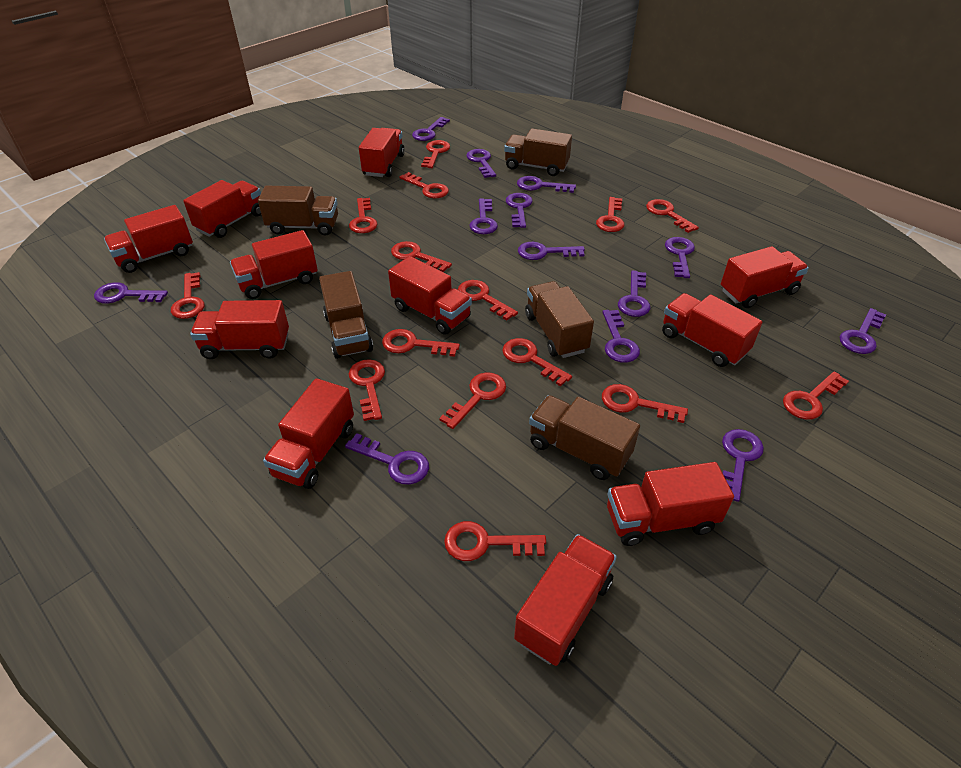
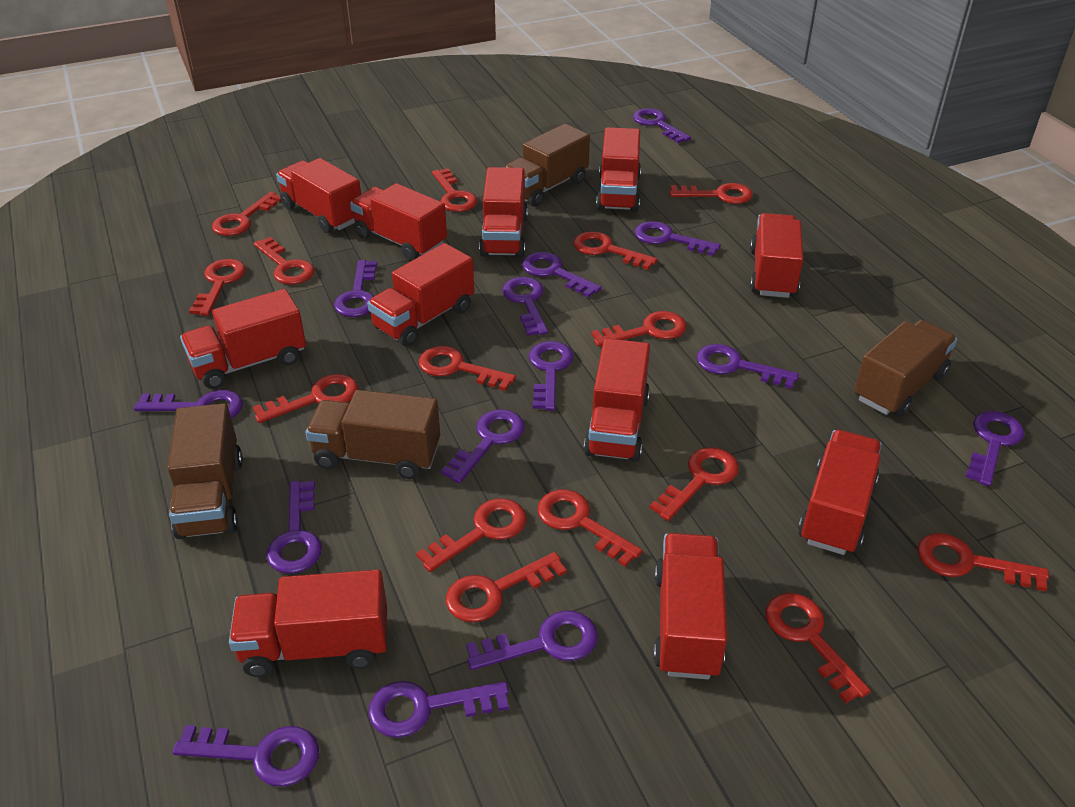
brown truck: [258,186,338,236] [319,271,373,359] [504,128,572,176] [525,281,594,358] [529,395,640,480] = 5 -> [167,403,243,539] [305,390,440,479] [505,124,590,207] [854,320,957,417] = 4
purple key: [94,282,168,304] [345,433,429,485] [412,117,450,141] [466,149,496,178] [470,198,498,234] [506,193,533,228] [517,176,576,193] [518,242,585,260] [602,310,640,363] [618,270,650,317] [665,237,695,278] [722,429,764,502] [840,308,886,354] = 13 -> [134,390,243,419] [172,725,319,787] [267,481,322,573] [334,260,377,317] [368,681,509,738] [441,409,525,483] [466,611,598,670] [502,277,548,336] [522,252,602,298] [529,341,573,410] [633,108,691,143] [635,221,721,256] [696,344,799,389] [966,411,1024,486] = 14

